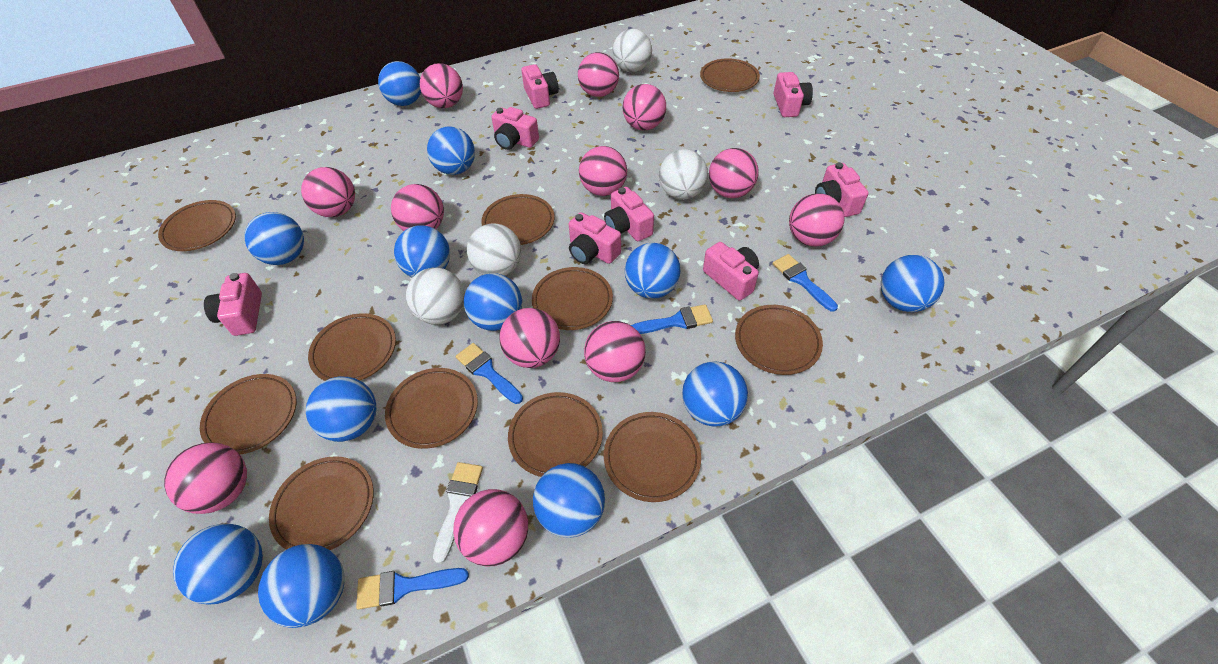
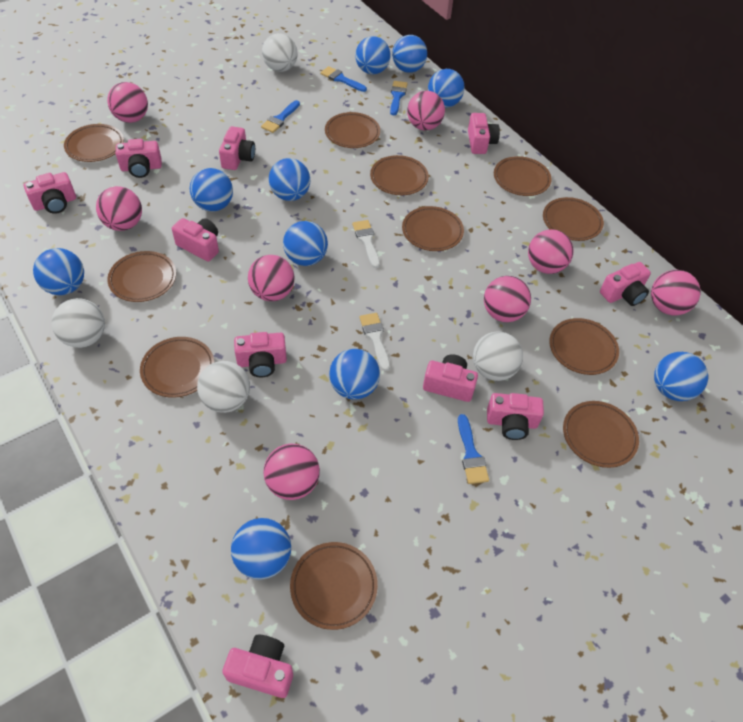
blue ball: [173,524,263,605] [244,212,304,265] [258,544,344,628] [306,377,376,442] [378,61,421,106] [394,225,450,278] [427,126,475,175] [464,273,522,331] [533,463,605,538] [625,243,681,299] [682,361,748,427] [881,255,945,312] = 12 -> [33,248,84,295] [190,168,233,212] [231,518,291,580] [269,158,310,201] [283,221,328,266] [329,349,380,400] [355,36,391,74] [392,35,427,73] [428,69,465,108] [654,352,708,401] = 10
pink ball: [164,442,247,514] [301,167,355,217] [391,184,444,231] [420,63,463,108] [453,489,528,567] [499,308,560,368] [578,52,619,97] [579,146,627,196] [584,321,646,382] [622,84,666,130] [709,148,759,198] [789,193,845,246] = 12 -> [96,186,142,231] [107,82,148,123] [248,255,295,301] [263,444,320,500] [407,91,445,131] [484,276,531,322] [528,229,574,274] [651,270,701,315] = 8
pink camera: [204,273,262,336] [491,107,539,150] [521,64,559,109] [569,212,621,264] [604,187,654,241] [703,242,759,301] [774,72,813,117] [815,162,869,217] = 8 -> [24,172,76,214] [116,139,162,178] [172,218,219,262] [219,126,255,170] [222,635,293,698] [234,332,287,378] [423,354,478,402] [468,113,500,154] [487,393,544,440] [600,262,651,306] = 10
white brush: [433,462,483,564] = 1 -> [352,220,380,268] [359,313,390,371] = 2

